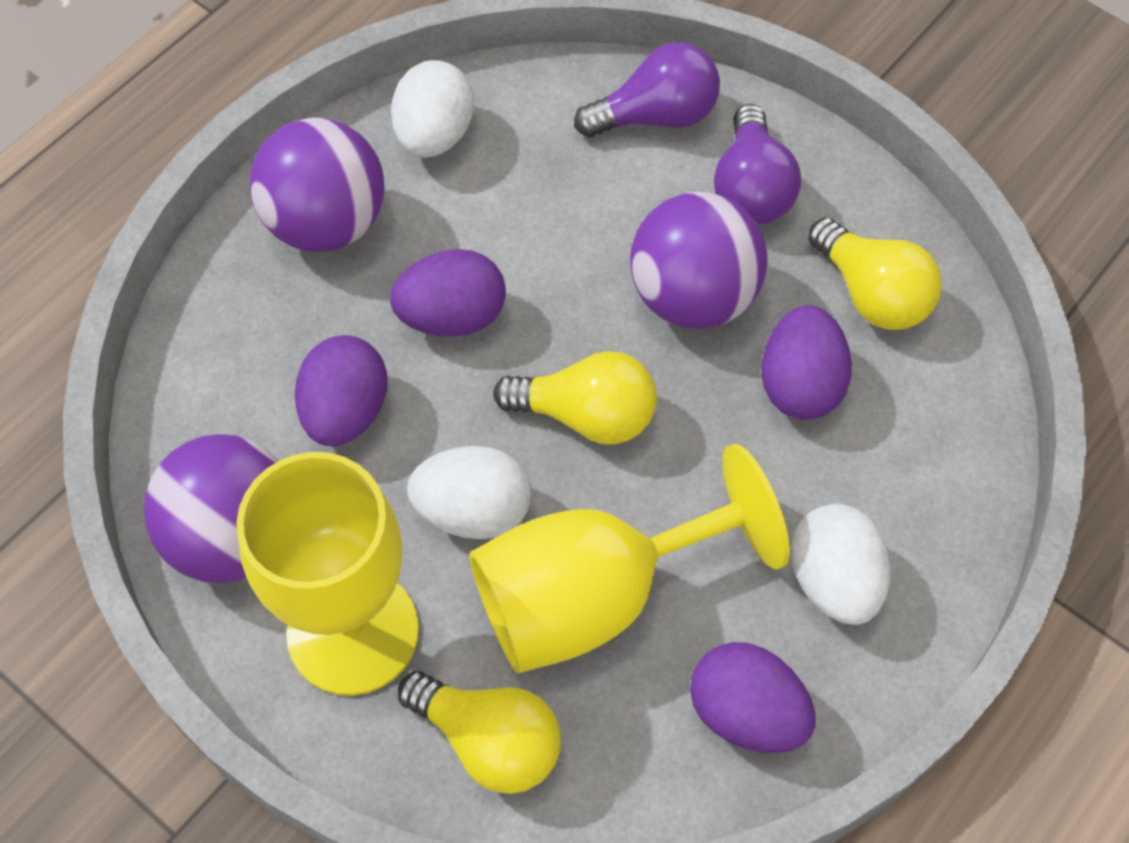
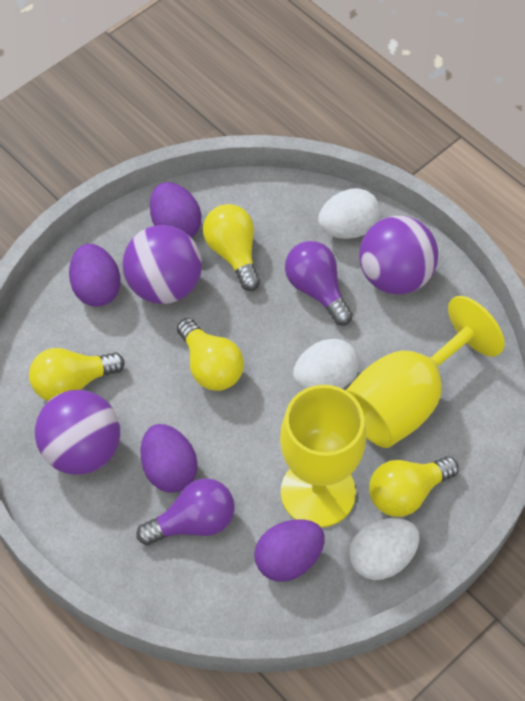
yellow light bulb: [398,671,561,794] [493,351,657,444] [808,217,942,330] = 3 -> [29,348,125,401] [177,318,244,391] [203,204,260,291] [369,456,459,517] = 4

